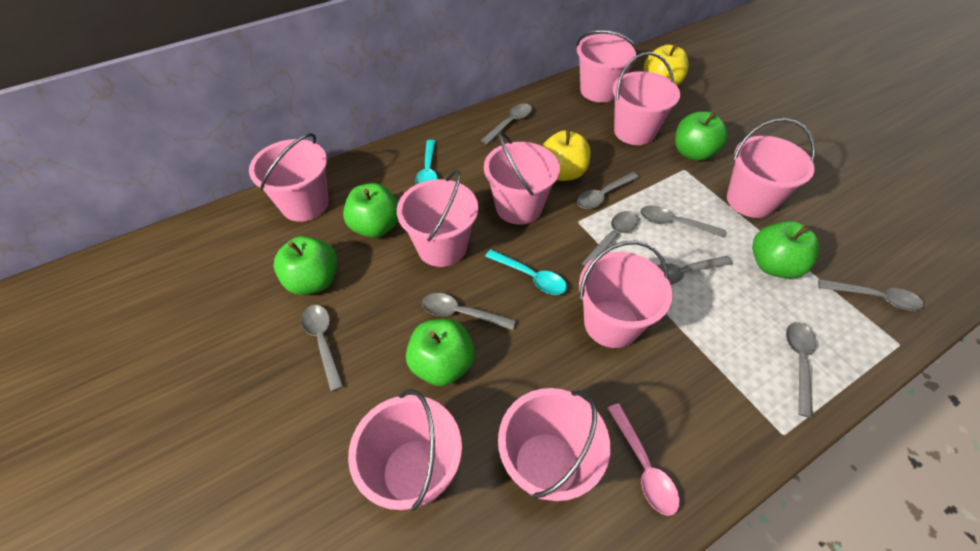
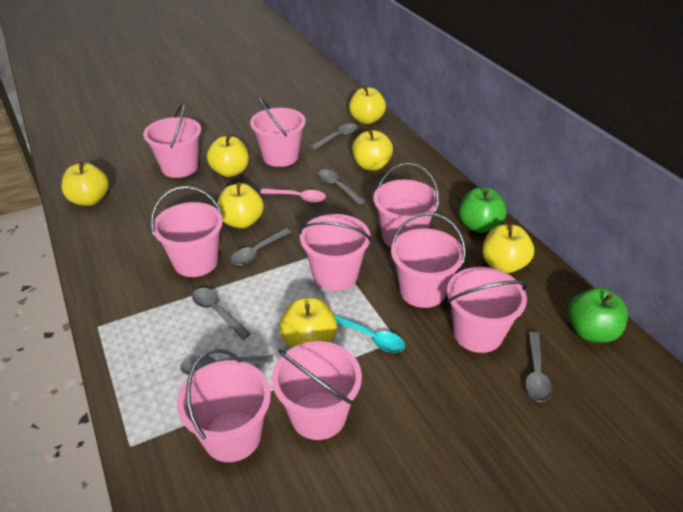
green apple: [274,236,337,295] [343,183,398,238] [406,319,475,386] [675,112,728,161] [752,221,820,279] = 5 -> [459,188,507,233] [568,288,628,343] = 2
grey spoon: [301,305,344,392] [422,293,516,330] [481,104,532,144] [577,172,639,209] [581,211,638,266] [640,205,726,238] [657,256,733,285] [786,322,816,418] [818,279,924,311] = 9 -> [180,355,273,375] [192,288,251,340] [230,228,291,265] [310,123,358,150] [318,170,366,205] [525,331,552,402] = 6
turquoise spoon: [415,140,437,184] [485,249,567,295] = 2 -> [333,313,405,353] = 1
yellow apple: [542,129,591,181] [644,43,689,86] = 2 -> [61,162,109,206] [207,135,249,177] [217,182,264,229] [279,298,337,348] [349,86,386,124] [352,128,393,171] [482,223,534,273] = 7

